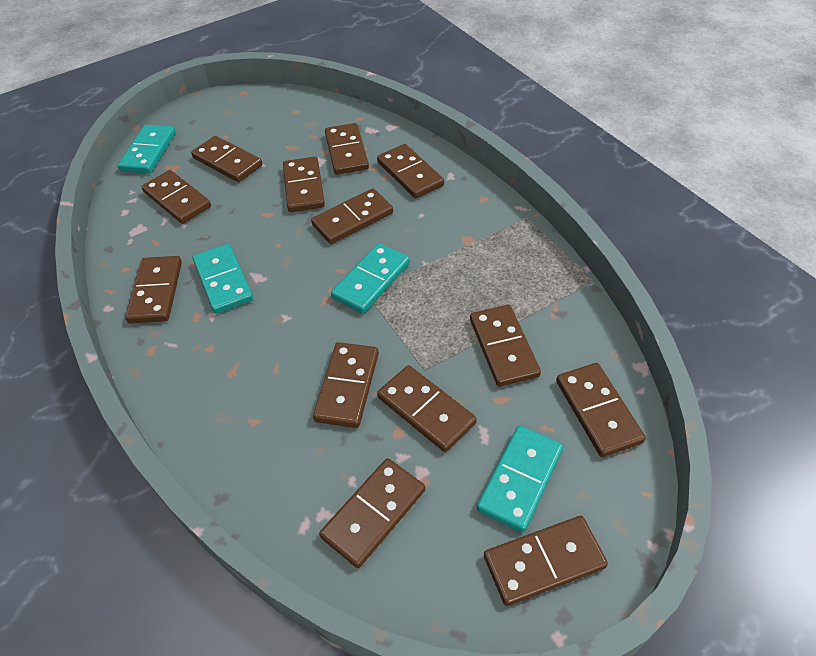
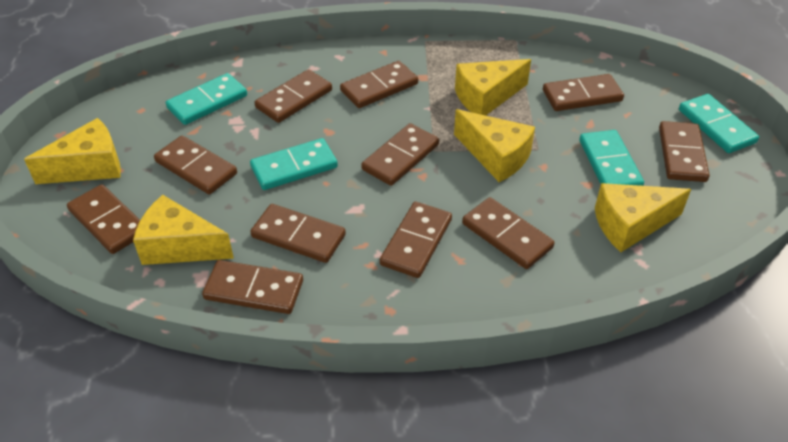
brown domino: [125,256,182,324] [142,170,211,224] [191,136,262,182] [283,157,325,212] [311,188,393,244] [313,342,379,428] [319,458,425,568] [325,123,369,175] [377,144,444,199] [377,365,477,452] [470,305,541,387] [484,516,608,606] [556,363,646,457] = 13 -> [67,184,140,254] [154,136,237,194] [202,260,303,314] [250,204,346,263] [255,69,332,123] [340,61,418,108] [361,123,439,186] [380,202,452,278] [462,197,555,269] [543,74,624,111] [659,121,710,182] = 11
yellow cheese: none = 0 -> [24,118,121,184] [133,195,234,265] [454,109,535,182] [455,59,531,116] [595,183,691,252] = 5

